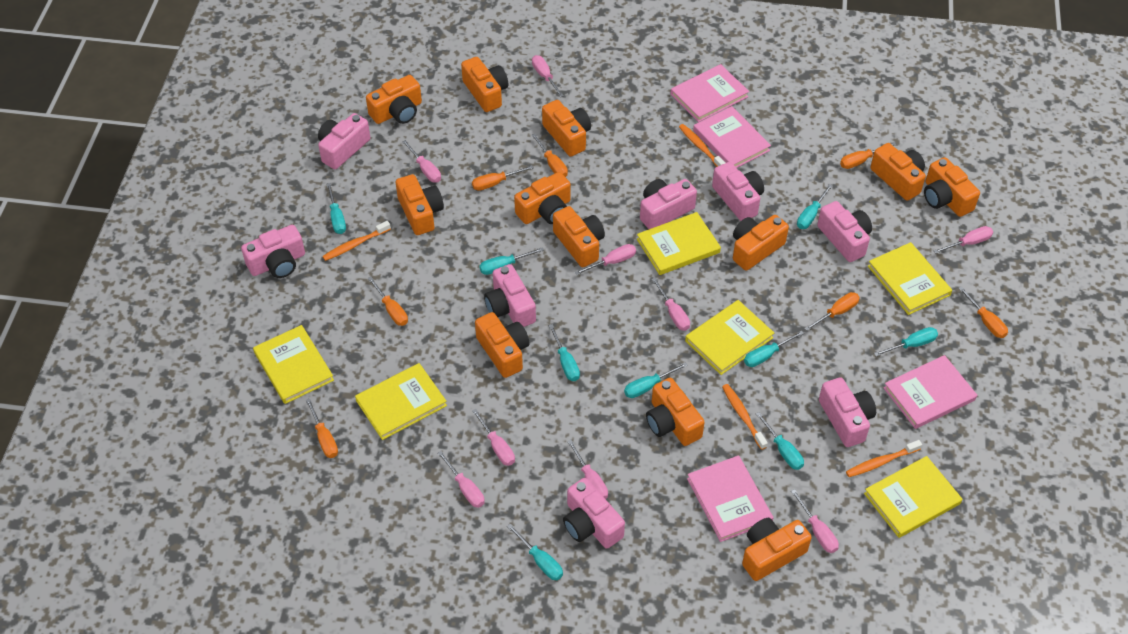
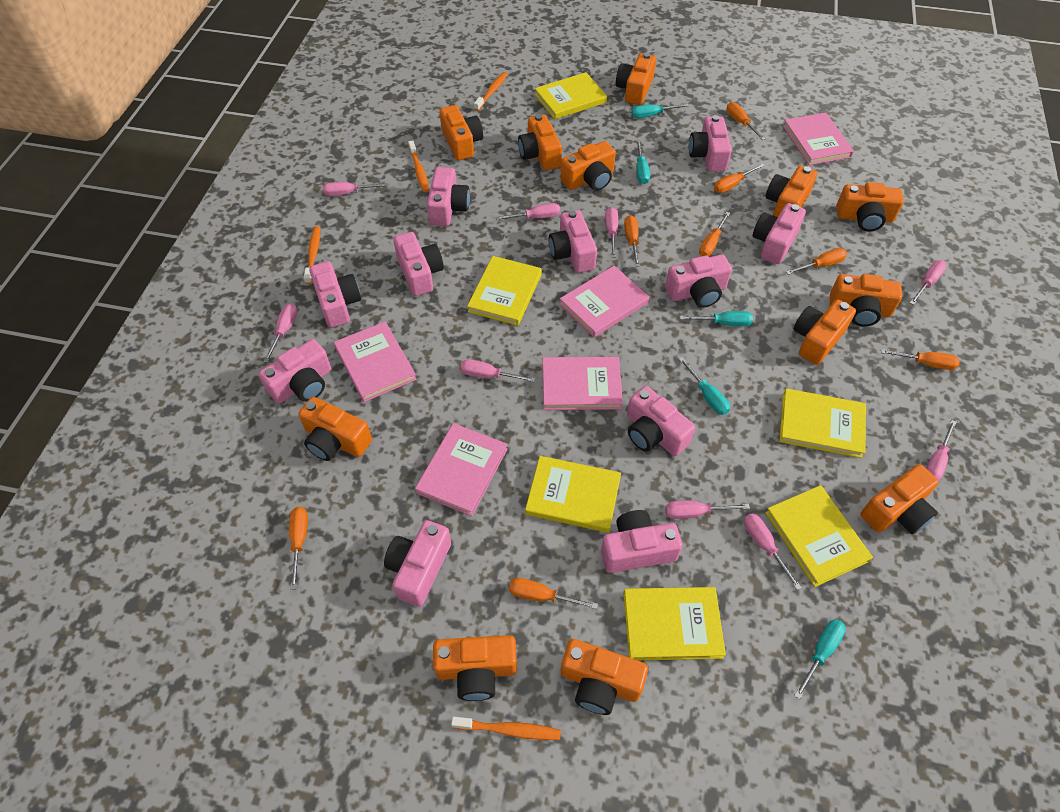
orange screwdriver: [306,399,338,458] [368,277,408,326] [472,165,533,191] [532,134,568,177] [804,292,860,331] [840,142,896,169] [958,286,1008,338] = 7 -> [289,507,308,589] [509,578,598,609] [624,215,640,267] [699,212,730,257] [714,164,765,193] [727,102,765,140] [786,248,847,275] [881,349,960,370] = 8
pink book: [671,64,749,122] [687,455,773,542] [693,106,771,168] [884,355,977,429] = 4 -> [334,322,417,402] [415,423,507,516] [542,357,623,410] [560,266,649,337] [783,113,854,165] = 5
pink camera: [241,225,305,278] [318,113,370,169] [484,264,536,327] [563,478,625,549] [640,179,697,229] [712,162,764,221] [817,201,872,262] [819,378,876,447] = 8 -> [259,339,331,404] [309,261,361,328] [384,520,451,607] [393,232,444,296] [427,167,470,226] [549,210,597,273] [601,510,682,573] [627,386,695,456] [665,254,732,308] [689,115,732,172] [753,203,806,264] = 11
turquoise screwdriver: [326,183,346,234] [479,247,544,275] [507,523,563,580] [548,324,580,381] [624,362,688,398] [744,330,804,367] [756,412,804,470] [797,184,833,229] [874,327,938,357] = 9 -> [631,104,689,118] [636,140,650,184] [679,357,730,415] [680,311,753,326] [794,619,846,699] = 5

